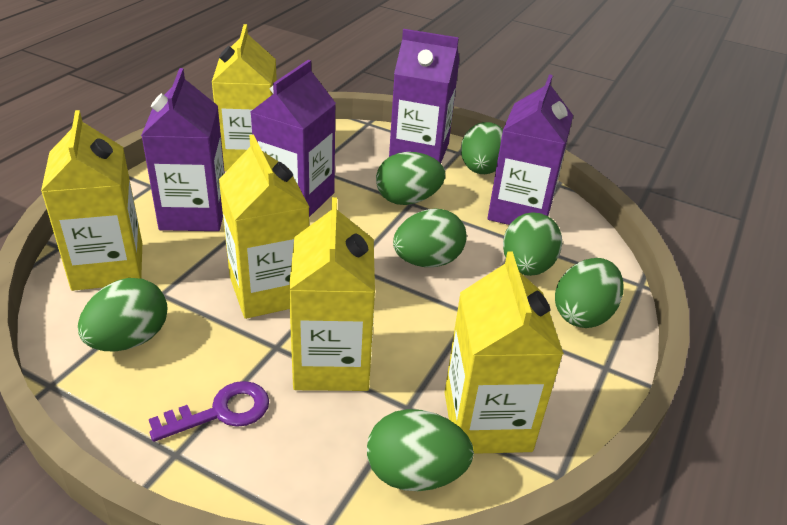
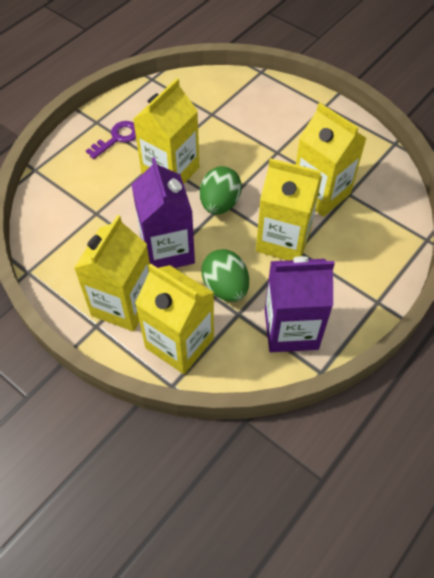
green egg: [78,278,168,352] [367,409,474,491] [376,152,445,205] [393,208,467,267] [461,122,503,174] [503,212,562,276] [555,258,624,328] = 7 -> [200,166,242,214] [201,249,249,302] = 2
purple carton: [141,68,225,231] [251,60,336,217] [389,29,459,163] [488,74,573,225] = 4 -> [131,157,195,268] [265,256,335,352] = 2

